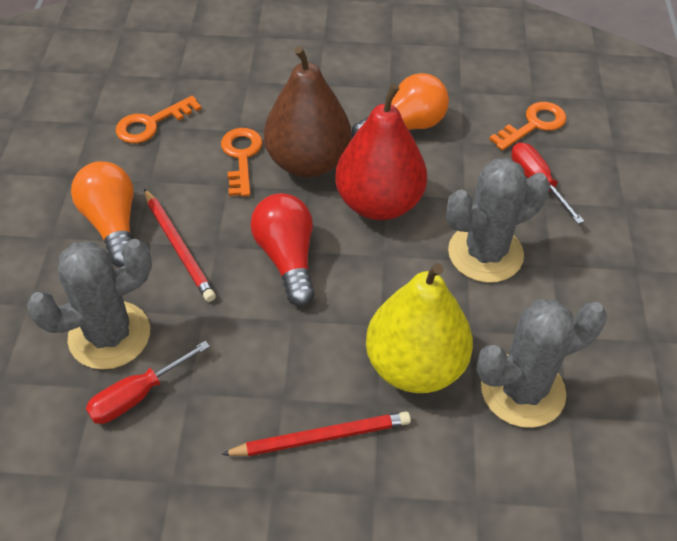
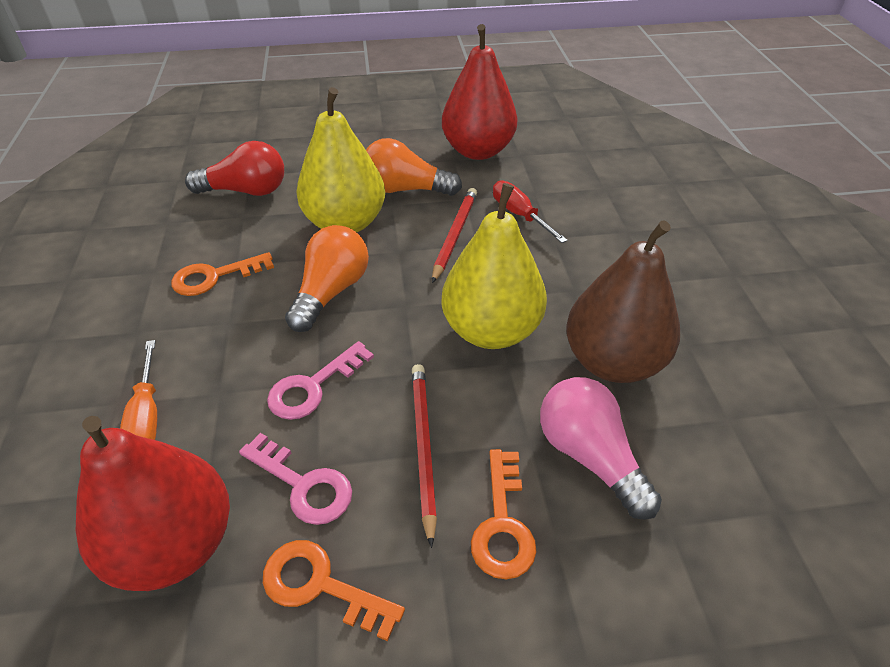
grey cactus: [27,239,152,370] [446,158,550,283] [476,299,607,428] = 3 -> none = 0
orange screwdriver: none = 0 -> [120,340,157,440] = 1
pink key: none = 0 -> [239,433,352,525] [267,341,374,420] = 2
pink light bulb: none = 0 -> [540,377,662,520] = 1
red pear: [335,84,427,220] = 1 -> [76,416,230,591] [442,24,518,160] = 2
red screwdriver: [86,341,210,424] [511,142,584,224] = 2 -> [493,180,568,243] = 1
yellow pear: [366,263,473,393] = 1 -> [296,87,385,232] [441,183,547,349] = 2

